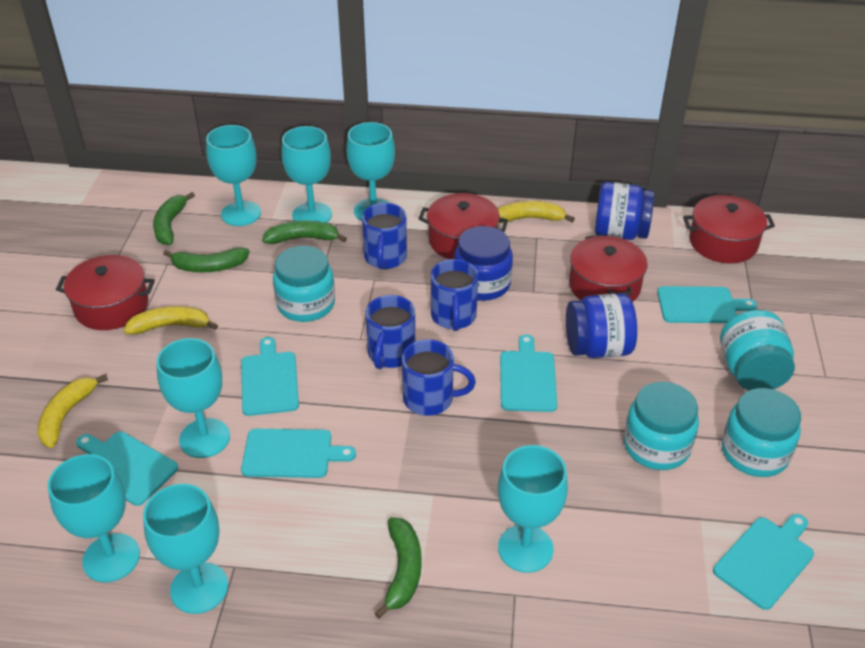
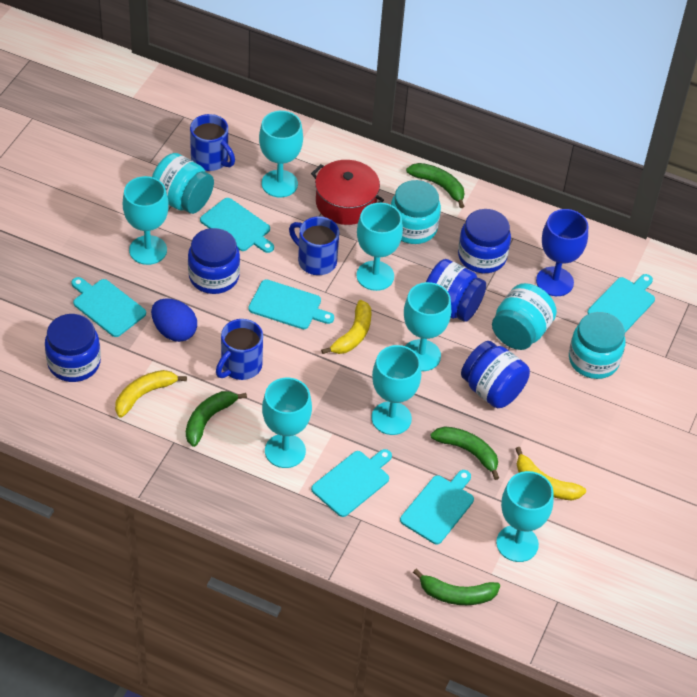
blue egg: none = 0 -> [151,298,197,342] = 1
blue goblet: none = 0 -> [536,209,588,296] = 1
blue jar: [454,226,513,301] [566,293,637,358] [595,182,654,240] = 3 -> [45,314,101,382] [188,228,240,294] [426,259,486,322] [458,209,511,273] [461,341,530,408] = 5
blue mug: [362,203,407,269] [366,295,415,369] [402,339,476,416] [431,259,478,331] = 4 -> [190,114,235,171] [216,319,263,380] [289,216,339,275] = 3
red pot: [56,255,155,330] [418,193,508,259] [569,235,648,302] [683,195,775,263] = 4 -> [311,160,384,225] = 1

